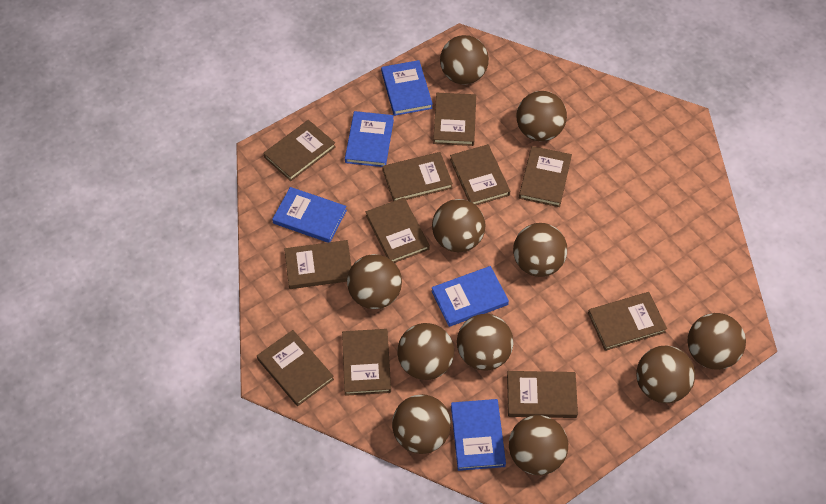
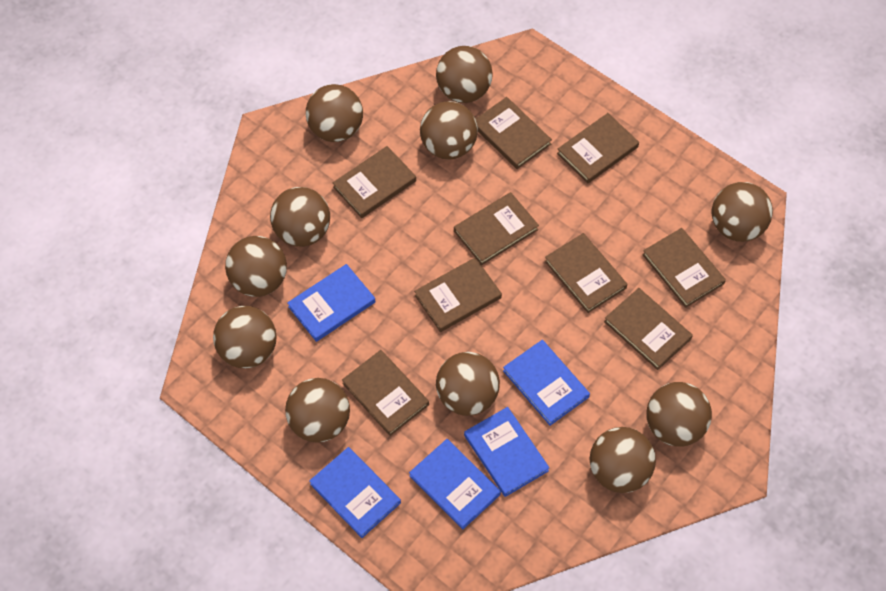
brown book: [257,330,334,406] [263,120,336,181] [284,240,352,289] [342,329,391,396] [366,198,430,263] [382,152,453,201] [433,93,476,146] [450,144,510,205] [507,371,578,418] [519,146,572,207] [588,292,667,351] = 11 -> [333,146,416,218] [342,350,429,436] [414,257,502,332] [454,192,539,265] [476,97,552,169] [545,233,628,313] [557,113,639,183] [604,288,693,370] [642,228,726,308] = 9

